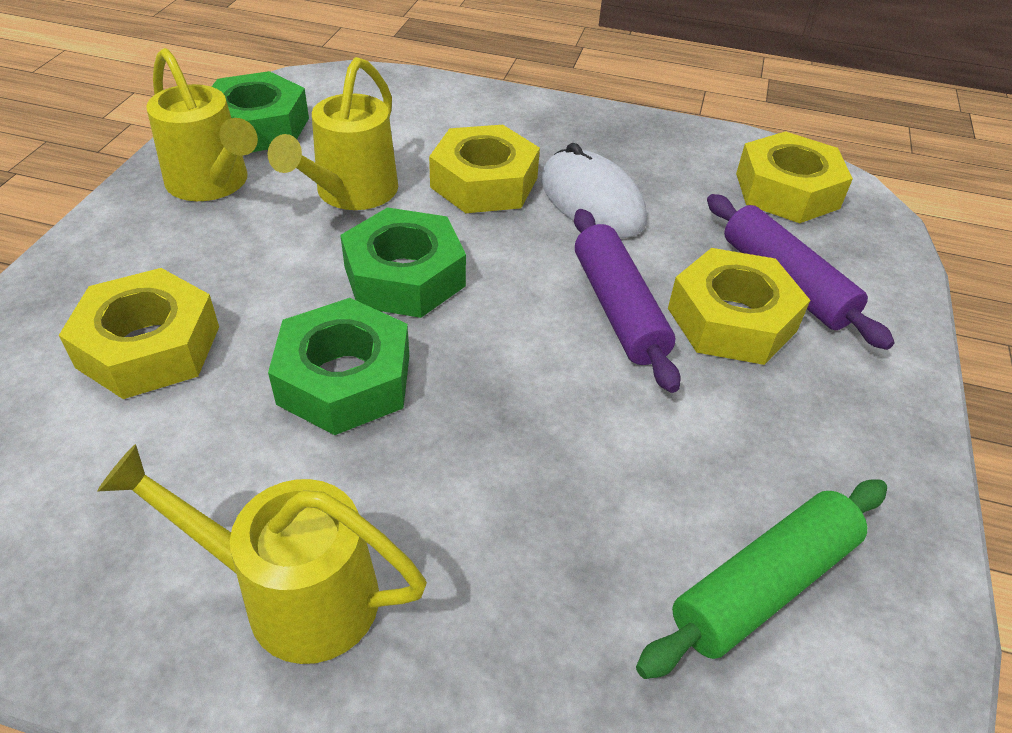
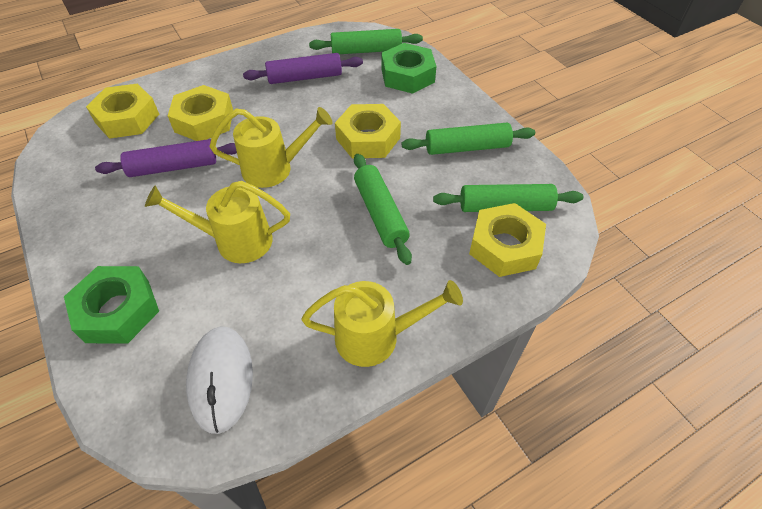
green nut: [211,71,309,152] [268,298,409,435] [340,207,466,318] = 3 -> [64,266,159,344] [381,43,437,94] = 2
green rolling pin: [636,479,887,679] = 1 -> [309,29,423,54] [354,154,412,265] [402,123,535,155] [433,184,583,212] = 4

